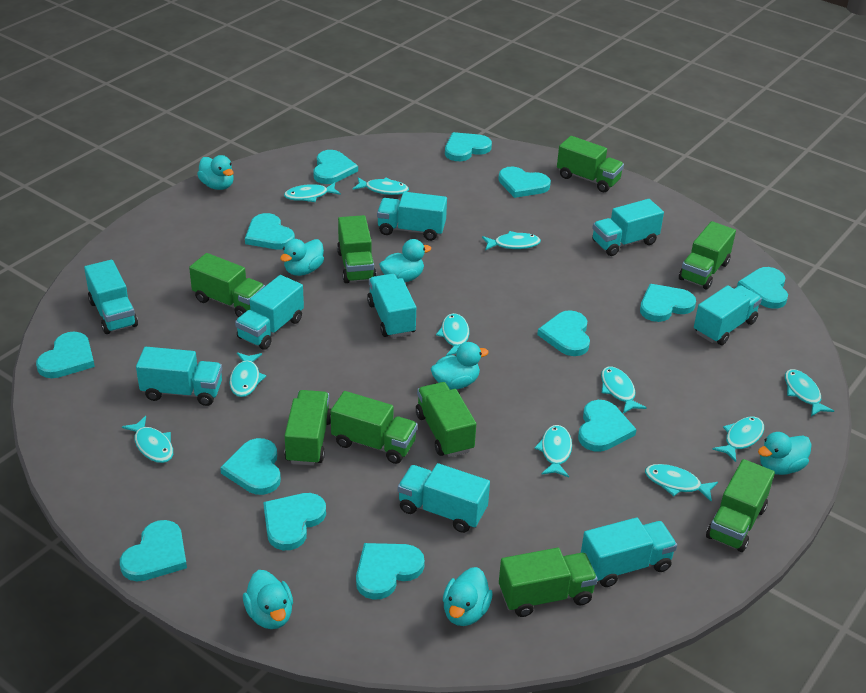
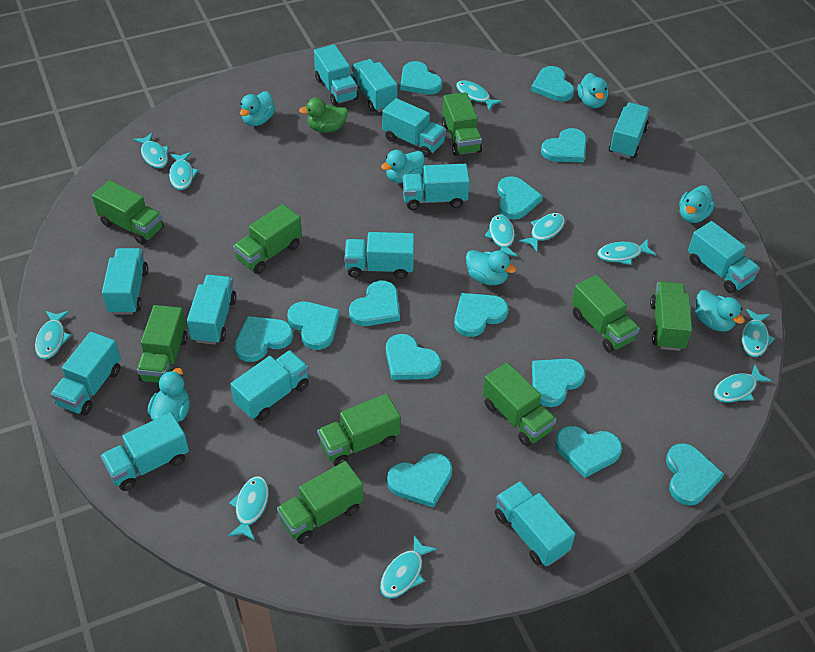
green duck: none = 0 -> [299,98,348,132] = 1
turquoise truck: [84,260,138,334] [136,347,222,406] [235,275,304,350] [367,274,416,338] [377,192,447,241] [398,463,490,533] [581,518,677,587] [592,199,664,256] [694,285,762,345] = 9 -> [51,332,121,416] [100,412,189,491] [102,248,148,315] [187,275,237,345] [231,350,309,421] [314,44,359,106] [344,232,414,279] [351,59,398,112] [382,98,446,157] [402,164,470,210] [495,481,575,566] [609,103,650,158] [688,221,760,293] = 13

